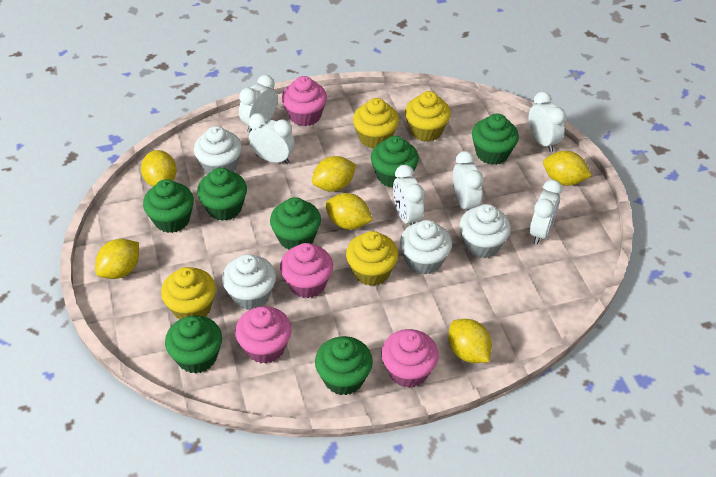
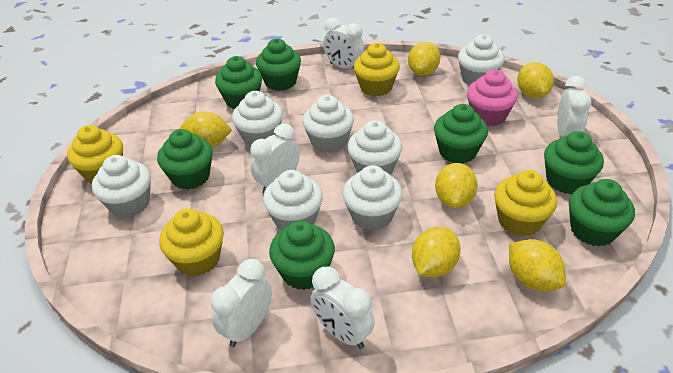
pink cupcake: [235,306,292,364] [280,243,333,298] [282,76,327,126] [381,329,439,388] = 4 -> [467,70,518,126] = 1
white clock: [239,75,278,133] [249,113,294,164] [393,165,424,225] [453,151,483,211] [529,91,566,152] [530,180,562,245] = 6 -> [211,259,272,347] [250,124,299,194] [311,267,375,349] [323,17,364,69] [557,76,592,137] = 5
white cupcake: [194,126,242,175] [222,254,276,310] [400,220,452,275] [459,204,511,258] = 4 -> [92,155,151,218] [232,91,283,146] [263,170,323,231] [302,95,354,153] [343,165,402,230] [348,120,402,175] [458,34,504,85] = 7

